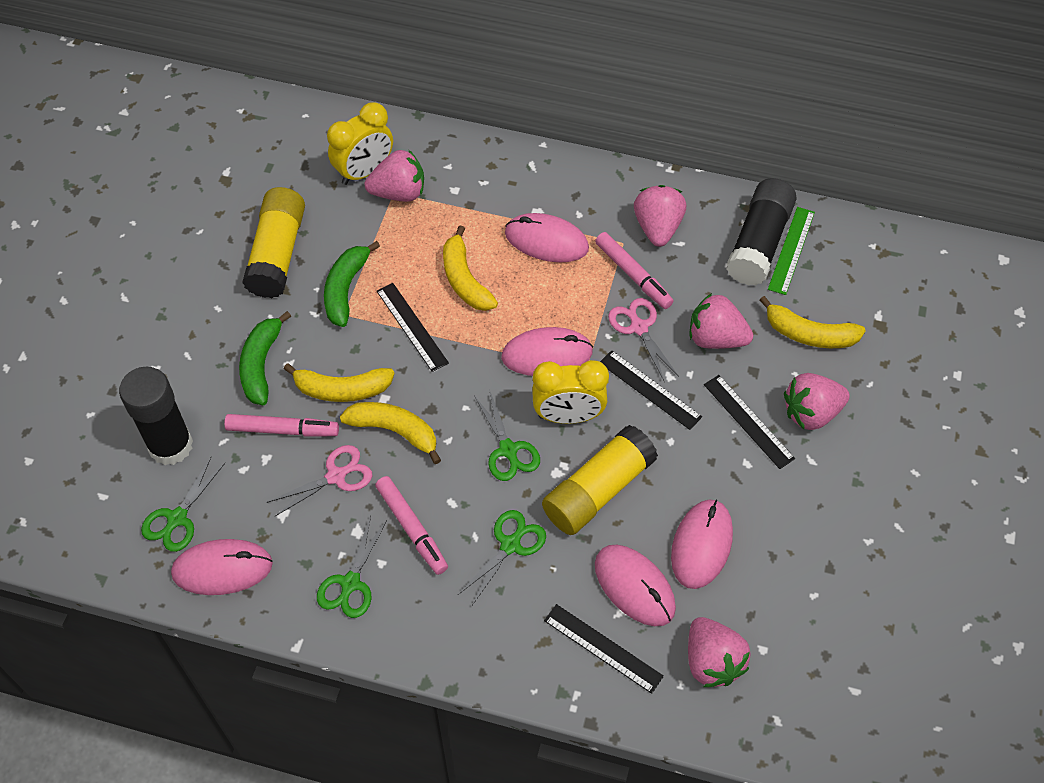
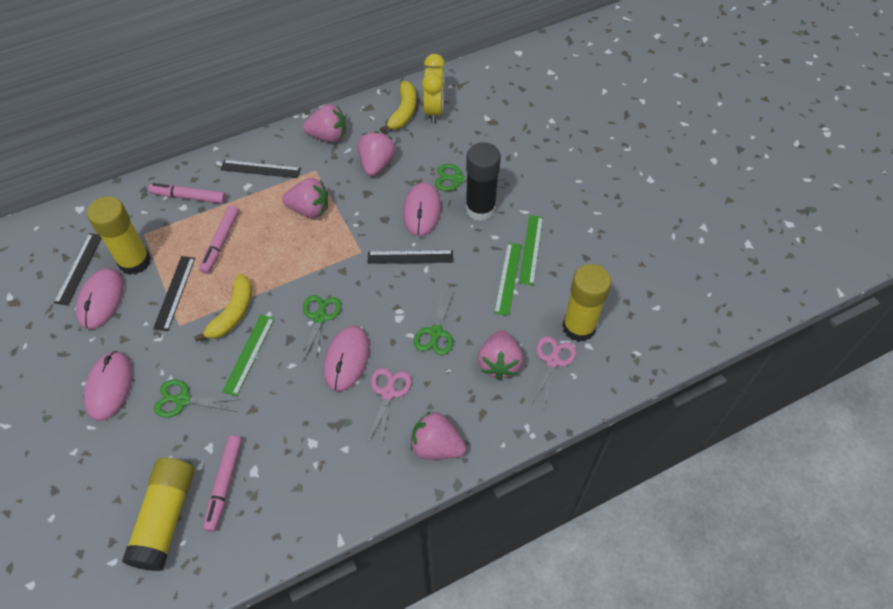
black glue stick: [119,367,193,465] [726,178,797,285] = 2 -> [465,142,501,221] = 1
green banana: [239,311,291,405] [324,241,380,327] = 2 -> none = 0
green ruler: [768,207,815,295] = 1 -> [222,314,275,396] [494,243,522,316] [519,215,543,285] = 3
pink mouse: [171,539,273,595] [501,327,593,376] [505,213,589,262] [595,545,676,626] [671,499,733,589] = 5 -> [76,268,124,330] [84,351,132,421] [324,326,370,391] [403,182,441,236] = 4
yellow banana: [284,363,395,402] [340,402,441,464] [443,226,498,311] [759,296,866,348] = 4 -> [194,274,252,342] [380,81,417,132] = 2
yellow clock: [327,102,393,185] [532,360,609,424] = 2 -> [422,54,445,123] = 1
yellow glue stick: [242,187,305,298] [542,425,658,535] = 2 -> [87,196,151,275] [122,458,194,571] [562,264,611,342] = 3

